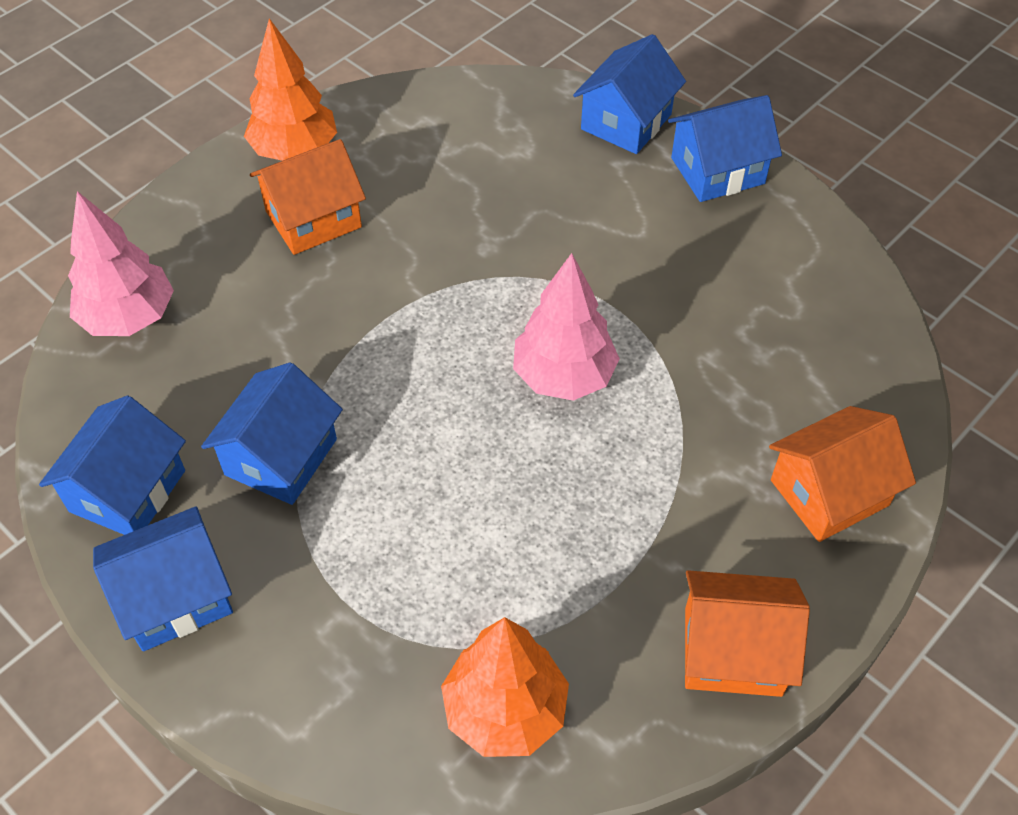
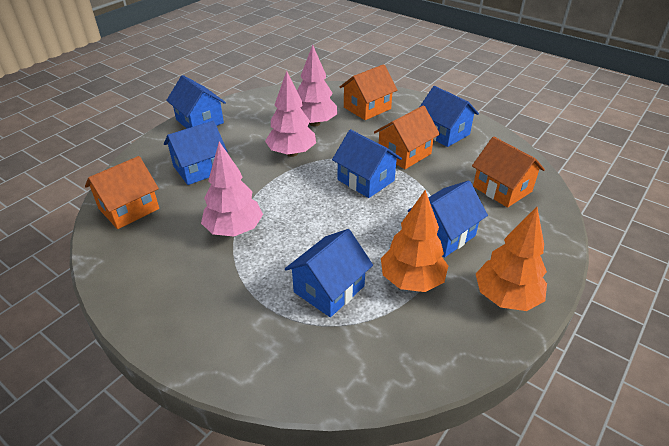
blue house: [39,395,186,535] [93,506,233,651] [201,362,343,505] [573,34,686,154] [668,95,782,202] = 5 -> [164,121,228,185] [166,75,226,129] [285,229,373,317] [332,129,402,198] [408,180,488,258] [420,86,479,147] = 6
orange house: [250,139,366,255] [685,570,810,697] [769,406,916,542] = 3 -> [85,156,159,229] [339,64,397,120] [374,105,440,169] [472,136,545,208] = 4
pink tree: [68,191,174,336] [513,253,620,401] = 2 -> [201,142,263,236] [265,71,316,157] [297,45,338,127] = 3

